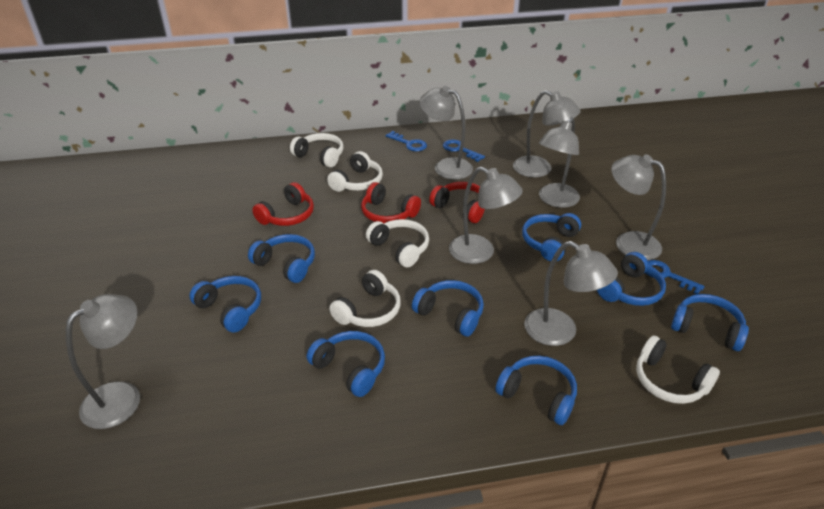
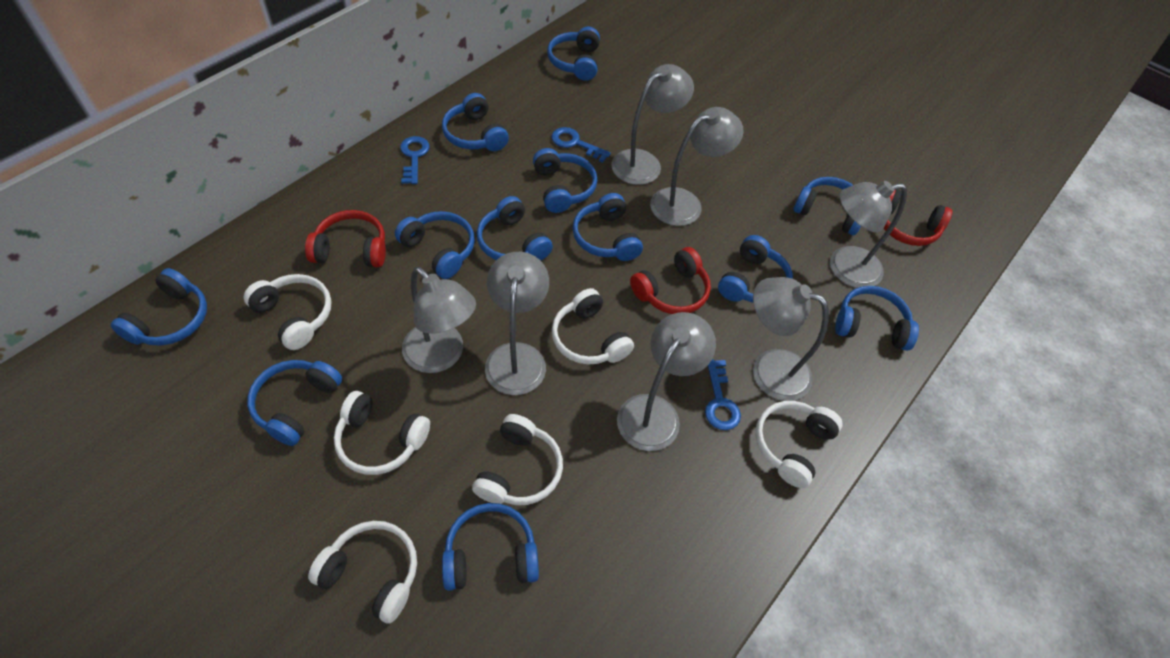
blue headphones: [190,276,261,332] [248,234,315,283] [307,331,385,397] [412,280,484,337] [495,356,577,425] [522,213,581,261] [597,252,666,306] [671,294,749,351] = 8 -> [110,268,207,345] [247,360,342,446] [395,211,475,279] [442,93,509,151] [442,503,539,591] [477,196,553,261] [533,148,597,213] [547,27,600,81] [573,193,643,261] [718,235,793,303] [793,177,861,235] [835,286,919,351] = 12
white headphones: [290,133,344,168] [327,151,383,192] [329,270,401,327] [366,219,429,268] [636,336,720,404] = 5 -> [244,274,331,350] [308,521,417,624] [334,391,430,475] [472,414,563,505] [552,288,634,365] [755,401,842,488] = 6

